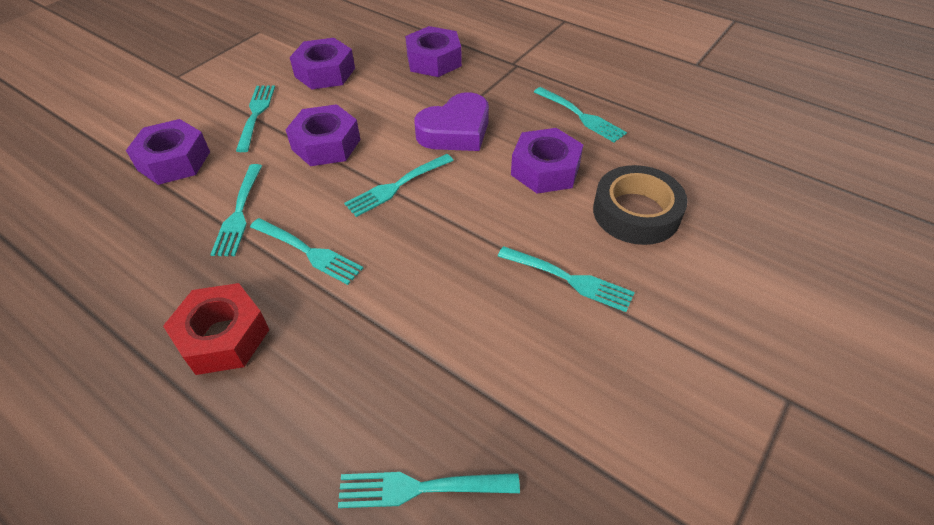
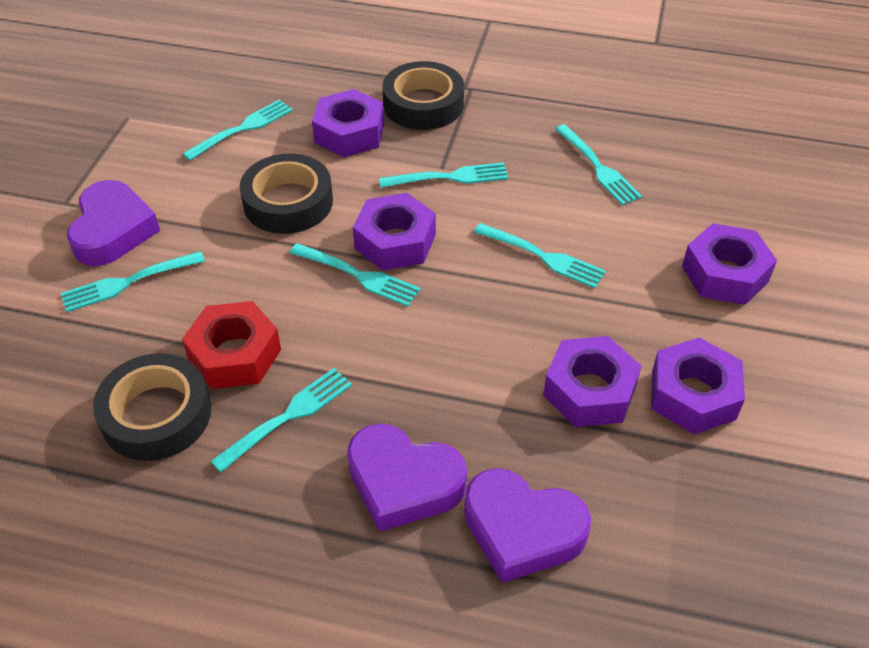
black tape: [593,165,688,245] = 1 -> [93,353,211,461] [240,154,333,234] [382,61,464,130] = 3
purple heart: [414,92,489,151] = 1 -> [67,180,160,266] [347,424,467,532] [464,468,591,583] = 3

